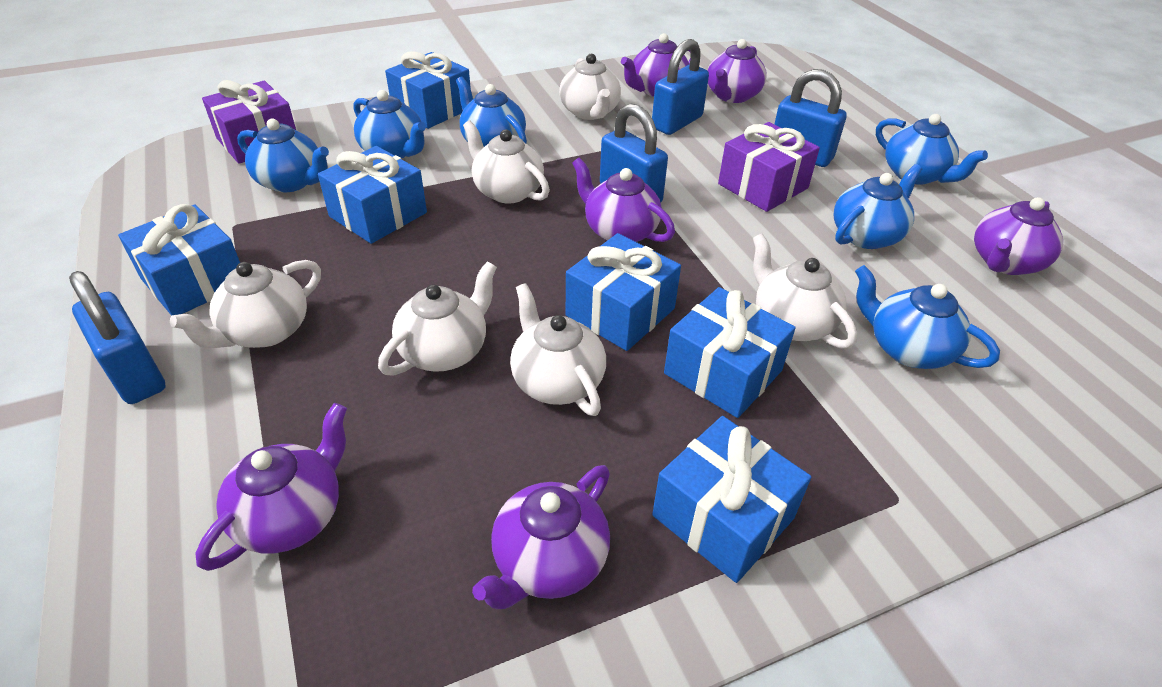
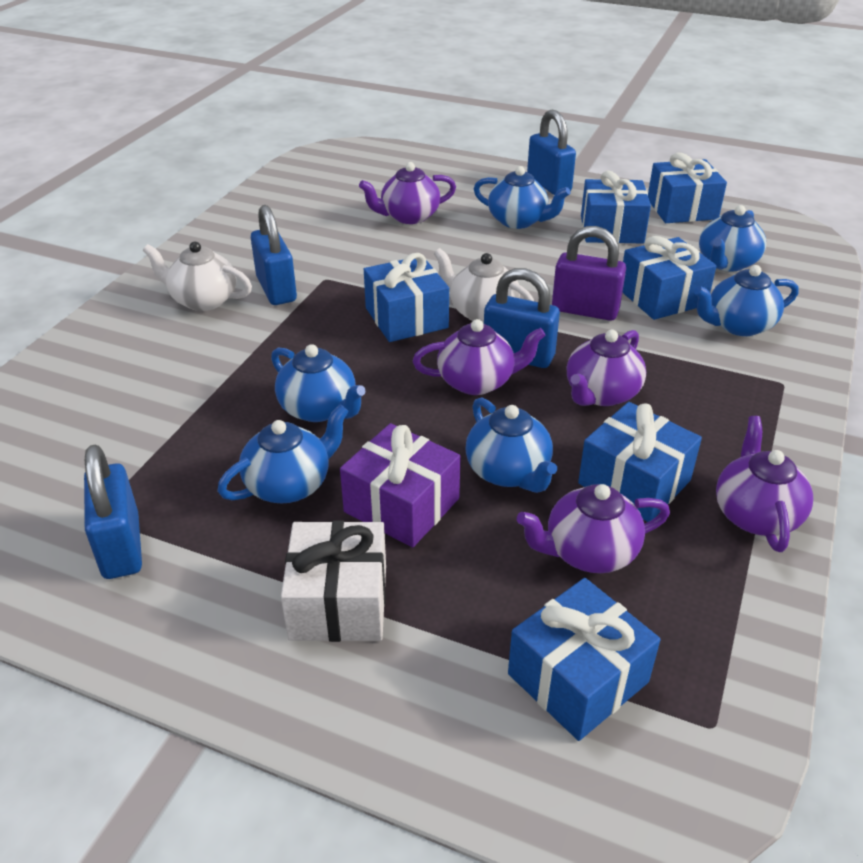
purple gift: [202,80,296,164] [718,122,820,212] = 2 -> [340,423,461,548] = 1
purple padlock: none = 0 -> [552,226,626,321] = 1
purple teapot: [196,403,347,571] [472,465,610,609] [572,158,675,242] [621,33,691,97] [707,39,767,103] [974,197,1063,275] = 6 -> [359,162,456,224] [413,319,546,395] [517,484,670,573] [567,330,646,406] [716,416,813,552] = 5
white gift: none = 0 -> [281,520,386,642] = 1
white teapot: [170,260,321,348] [378,261,497,376] [463,120,550,204] [510,283,606,416] [559,54,621,120] [753,233,857,349] = 6 -> [143,242,252,311] [434,248,534,324] = 2

